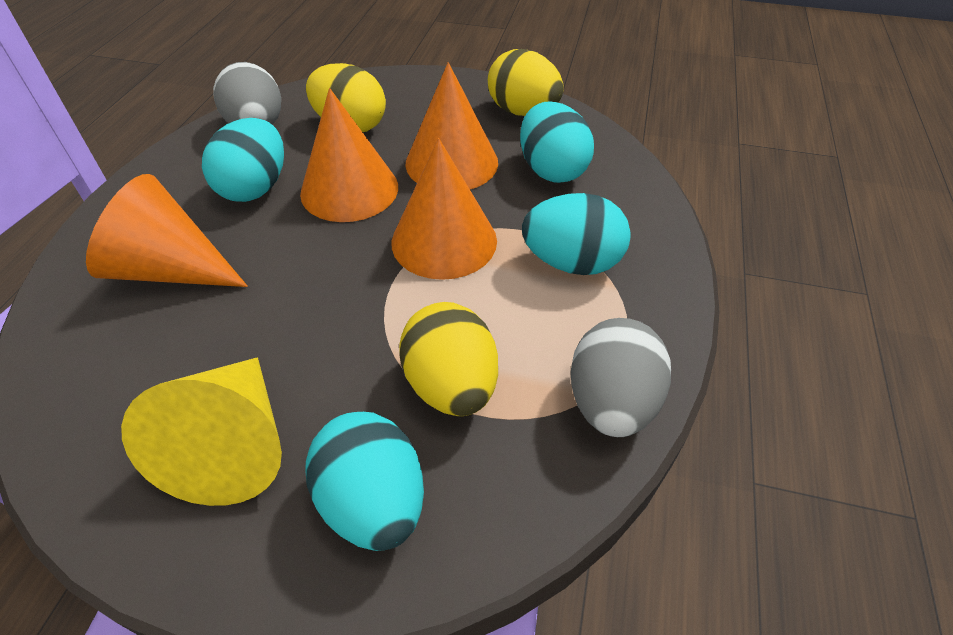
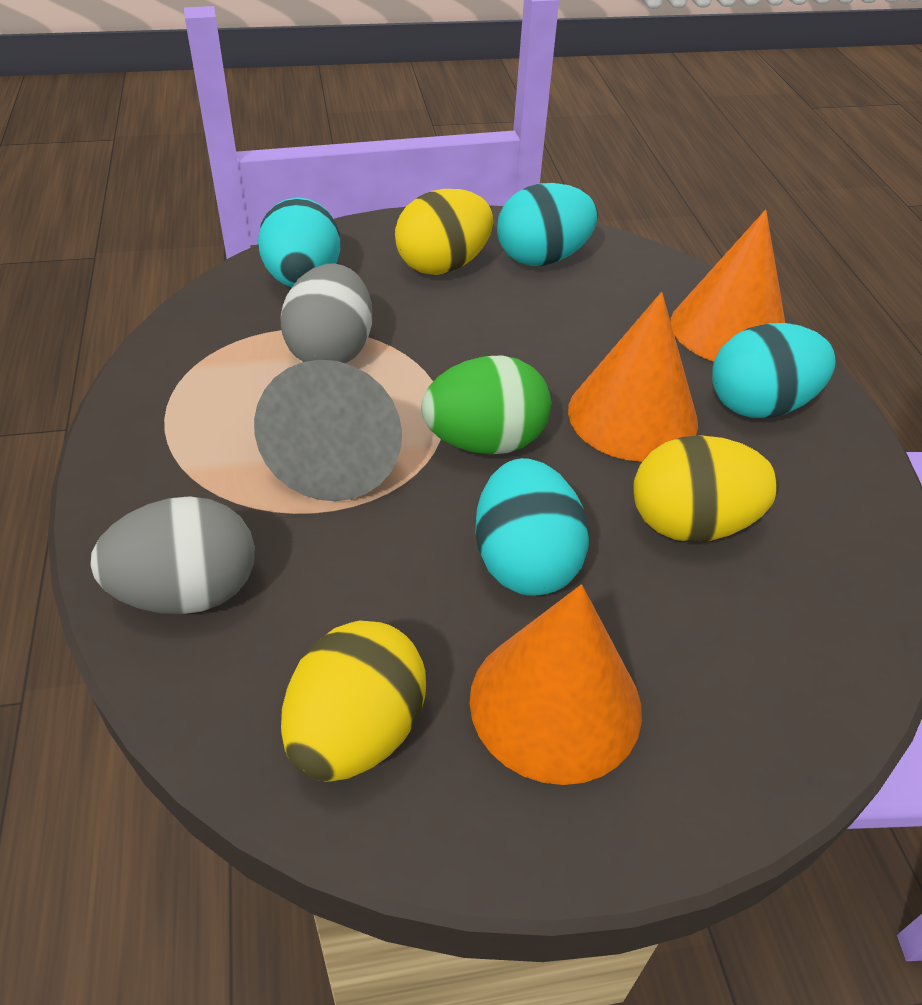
green egg: none = 0 -> [421,355,551,454] = 1
grey cone: none = 0 -> [254,360,402,501] = 1
orange cone: [86,174,248,287] [300,88,398,222] [392,138,497,280] [405,62,498,189] = 4 -> [470,585,642,785] [568,292,698,462] [671,210,785,362] = 3
yellow cone: [121,357,282,506] = 1 -> none = 0

